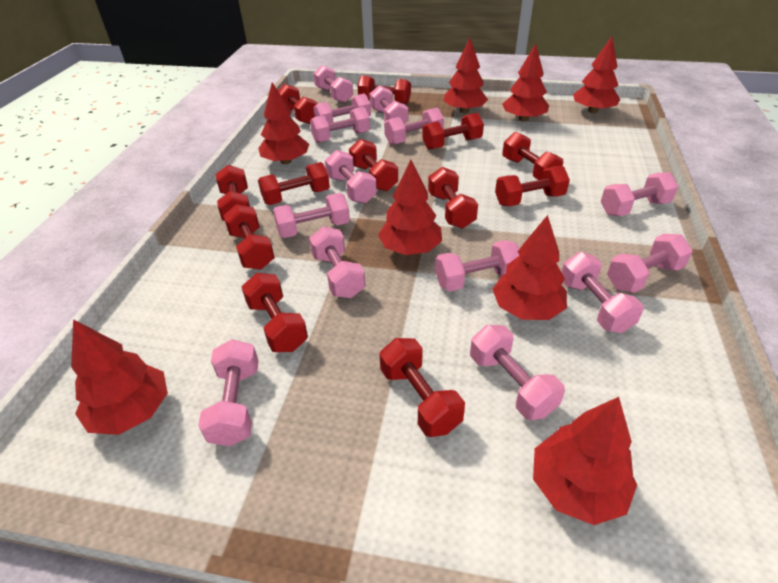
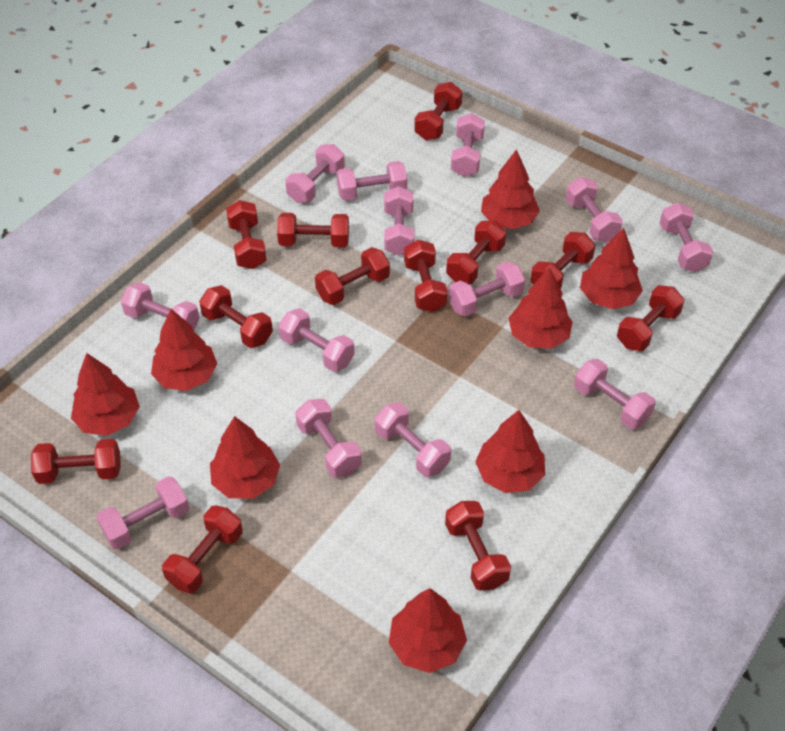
pink dumbbell: [198,339,259,447] [273,193,350,238] [309,226,366,298] [310,107,370,143] [313,65,353,103] [313,94,371,123] [325,150,377,204] [369,85,409,124] [384,108,444,145] [435,240,519,292] [470,325,565,420] [562,252,644,333] [601,172,678,216] [607,234,693,293] = 14 -> [96,476,189,550] [121,282,200,331] [278,308,355,372] [285,144,345,203] [295,399,362,477] [337,161,407,201] [375,402,451,477] [384,186,414,256] [448,261,525,317] [451,113,485,177] [565,177,623,242] [574,359,656,429] [660,203,713,272] = 13

